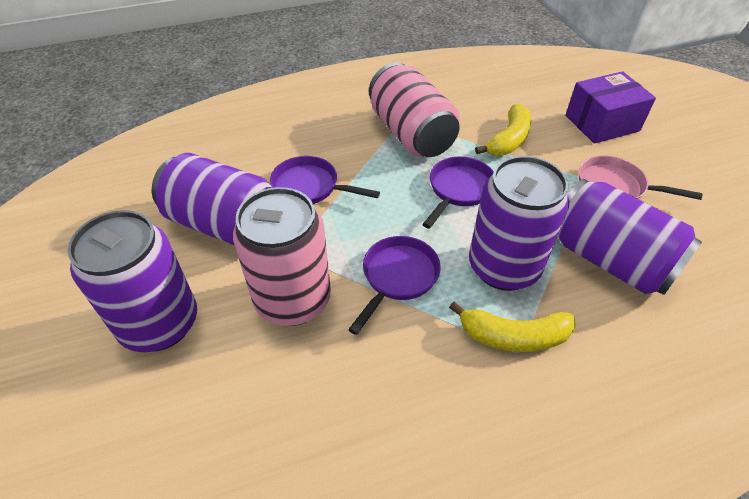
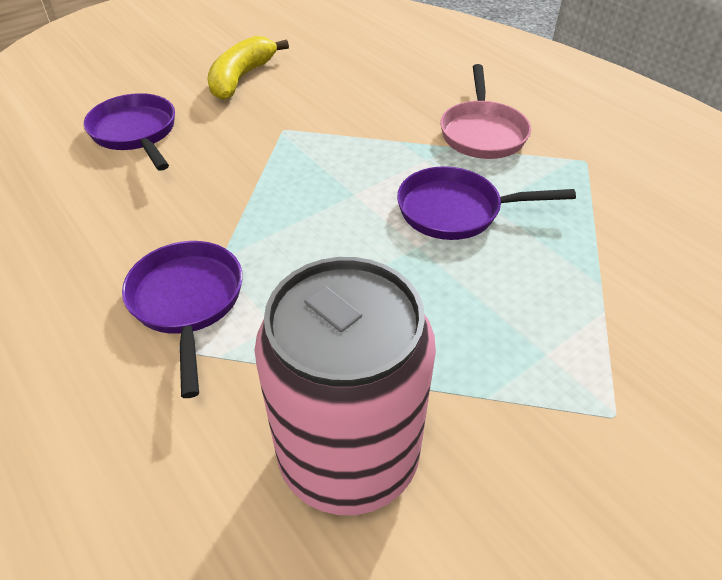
pink can: [233,187,331,326] [369,63,460,157] = 2 -> [255,257,436,515] = 1
purple box: [565,71,656,144] = 1 -> none = 0
purple can: [67,210,197,352] [152,153,273,245] [469,156,569,291] [558,179,702,295] = 4 -> none = 0
yellow banana: [449,302,576,352] [475,104,531,156] = 2 -> [207,36,289,100] = 1

